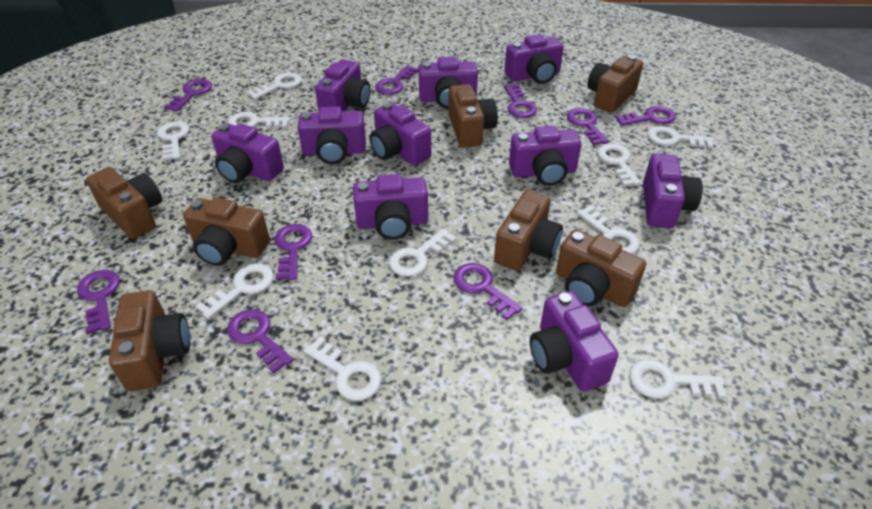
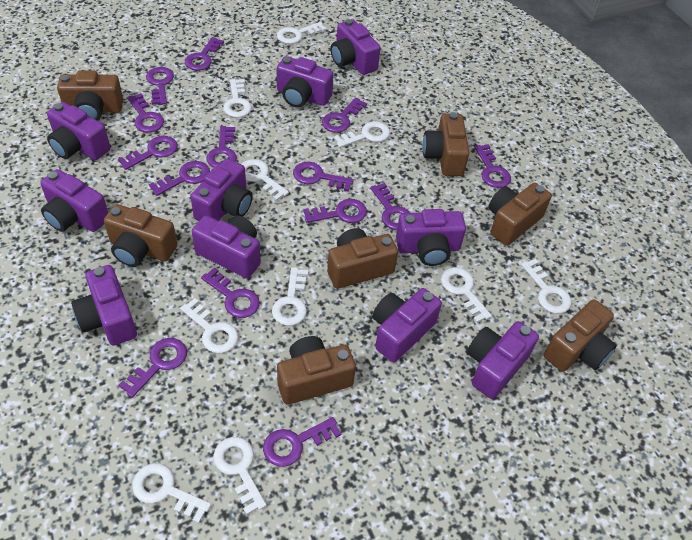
purple key: [77,270,120,334] [164,79,212,111] [227,309,293,373] [275,224,312,280] [375,65,419,95] [453,263,523,320] [504,84,537,118] [567,108,609,145] [615,106,676,126] = 9 -> [118,136,178,170] [119,338,187,398] [127,93,164,133] [146,67,174,105] [149,161,210,196] [185,37,224,71] [201,267,260,318] [207,126,237,168] [263,417,341,467] [293,162,354,192] [304,199,367,223] [322,98,367,133] [370,183,410,230] [474,144,511,188] = 14

